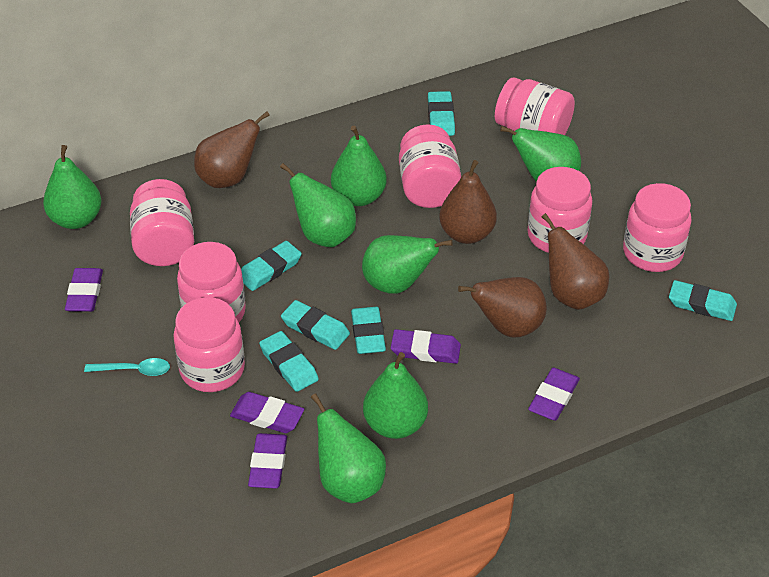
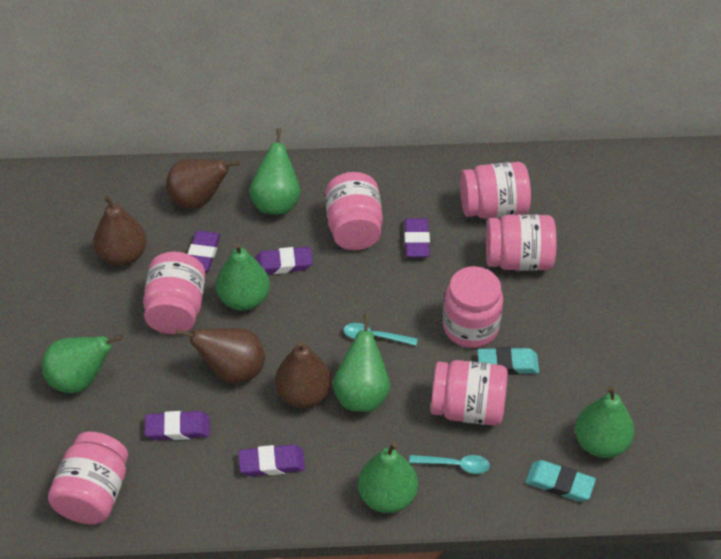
green pear: [43,145,102,229] [280,163,356,247] [311,393,386,503] [331,126,387,206] [362,235,453,294] [363,352,428,439] [500,126,581,181] = 7 -> [42,335,123,393] [216,243,270,311] [249,128,300,215] [333,314,390,412] [358,442,418,513] [575,386,634,458] = 6
turquoise eraser: [241,241,302,291] [259,331,319,392] [281,300,350,350] [351,307,386,354] [428,91,455,136] [669,280,737,321] = 6 -> [477,347,539,375] [525,460,596,501] = 2
turquoise spoon: [84,358,170,376] = 1 -> [344,323,418,346] [409,455,490,474] = 2

